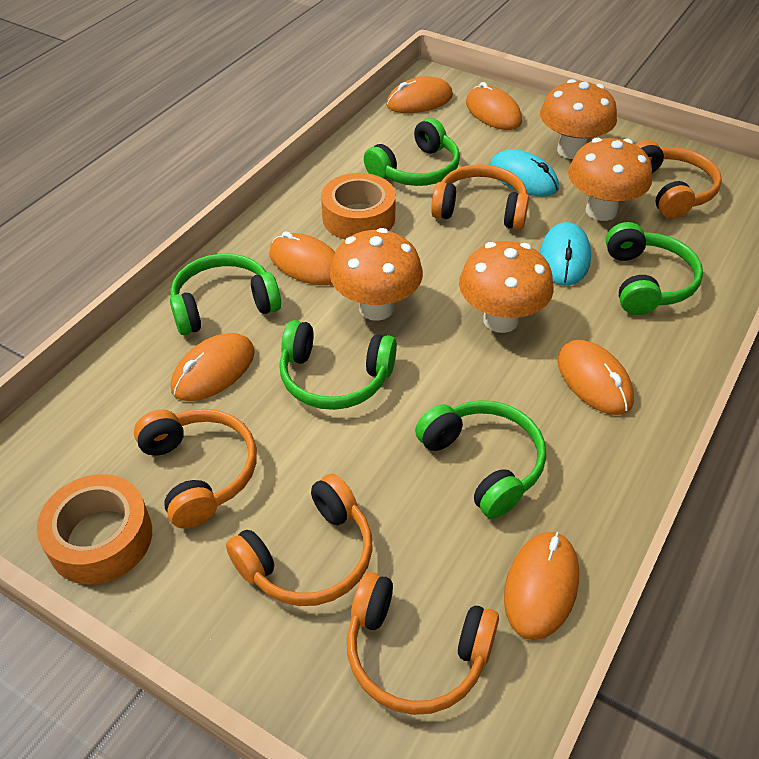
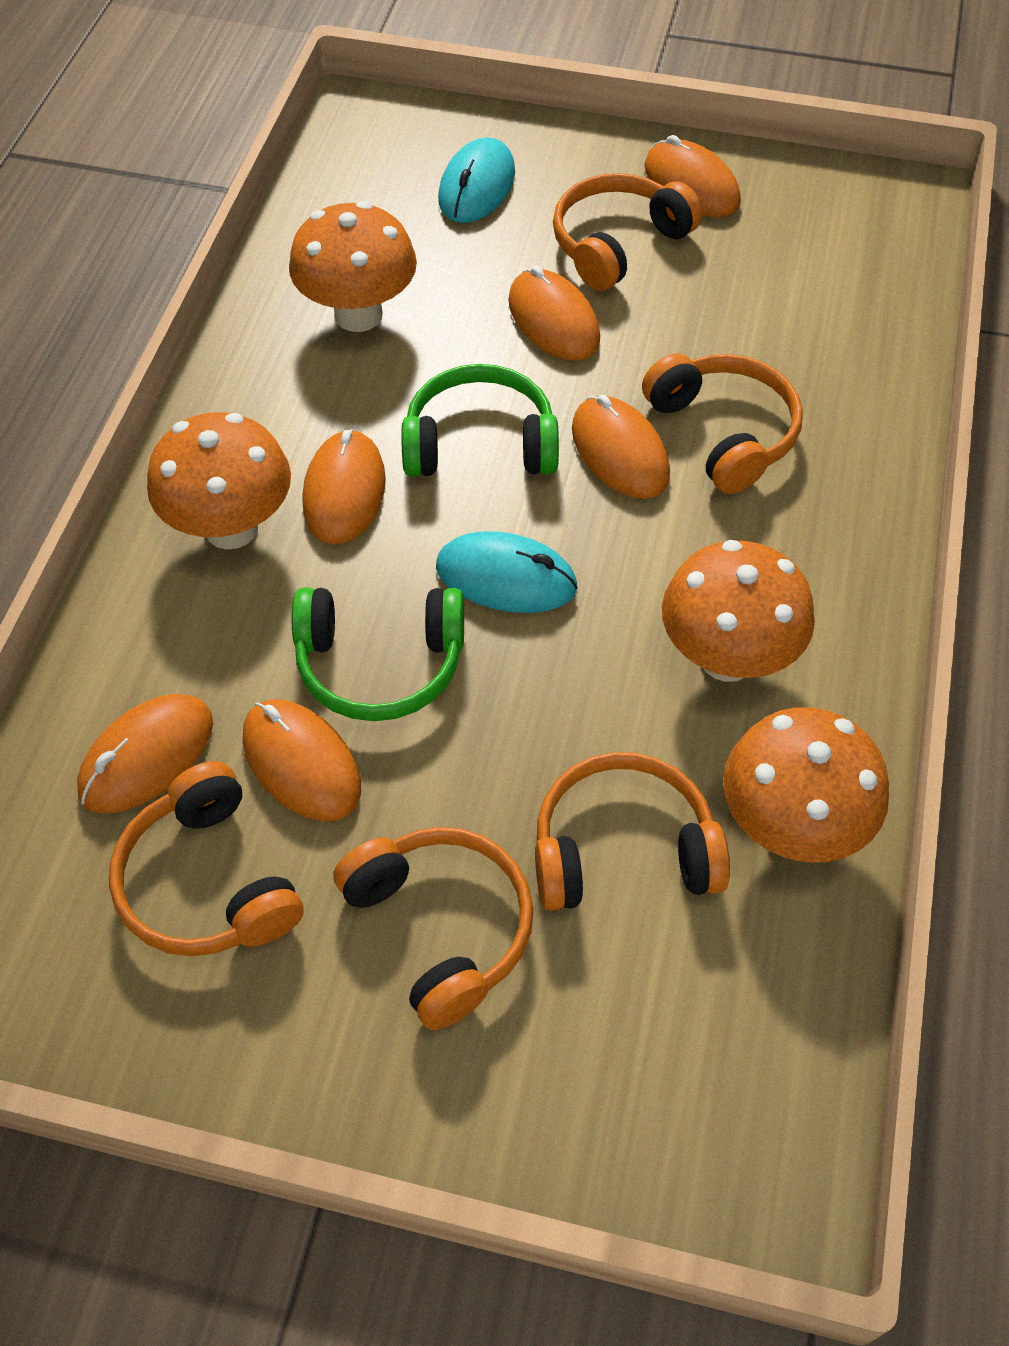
green headphones: [170,253,281,335] [279,320,397,410] [364,118,460,186] [415,400,546,519] [606,222,703,315] = 5 -> [292,588,464,721] [401,364,559,476] = 2
orange tape: [37,474,152,585] [321,173,396,240] = 2 -> none = 0

